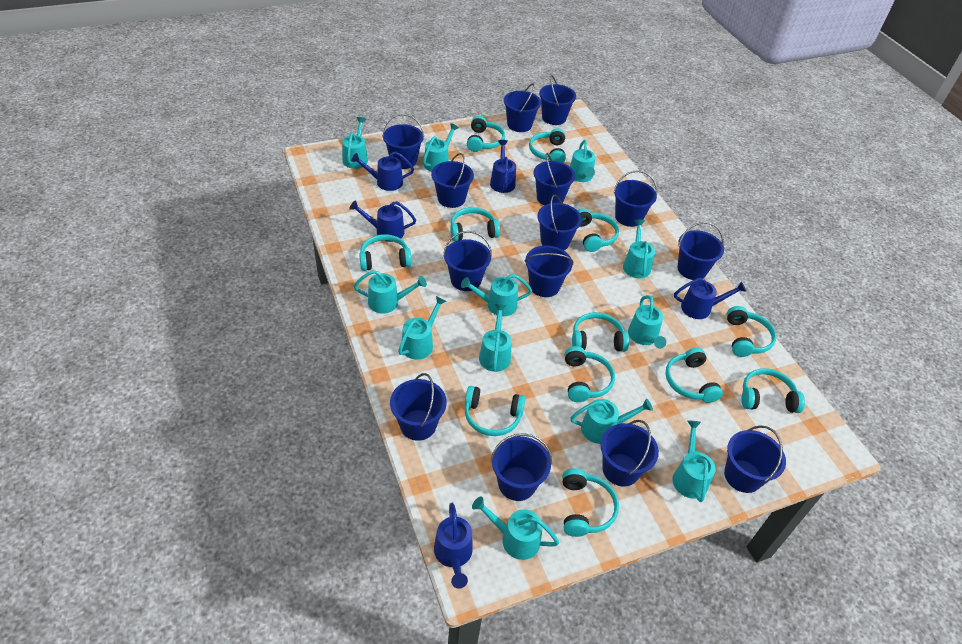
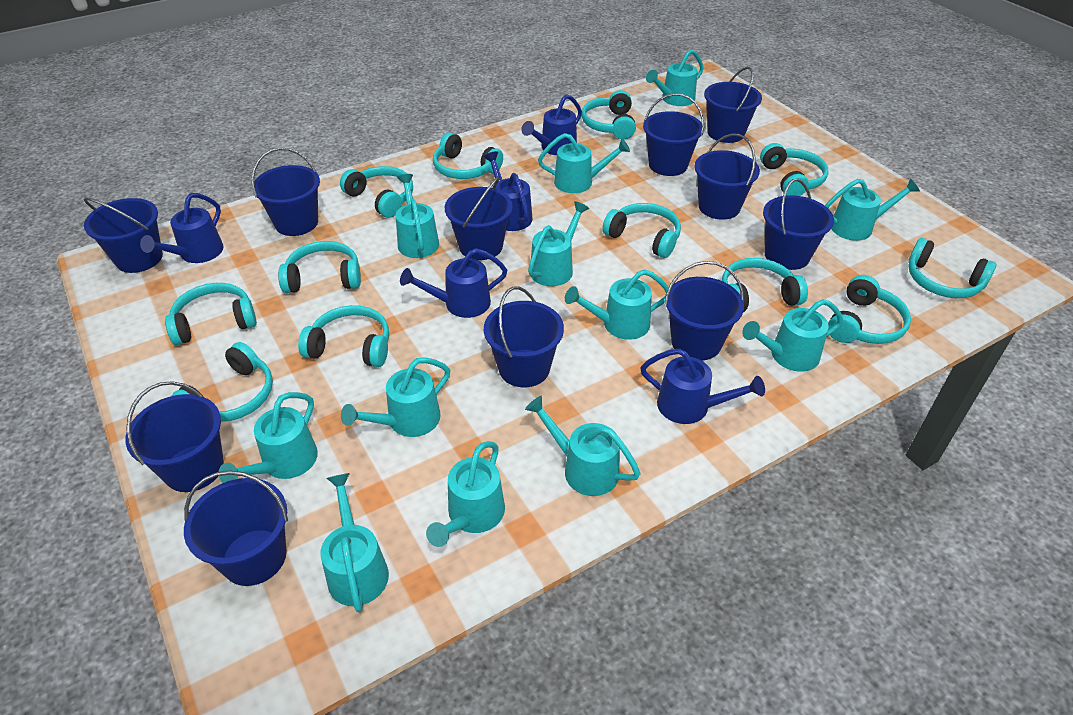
blue bucket: [382,114,424,169] [390,373,447,441] [431,153,474,208] [443,231,492,291] [491,433,552,501] [504,83,541,132] [525,246,573,297] [534,153,575,206] [537,195,582,250] [539,75,576,125] [601,420,659,486] [613,170,657,227] [678,222,724,280] [724,425,786,493] = 14 -> [84,197,163,273] [125,381,224,492] [184,470,288,586] [251,148,320,236] [445,176,513,260] [484,287,564,387] [643,93,704,176] [665,261,744,361] [694,133,760,220] [704,67,762,143] [763,179,834,270] = 11

